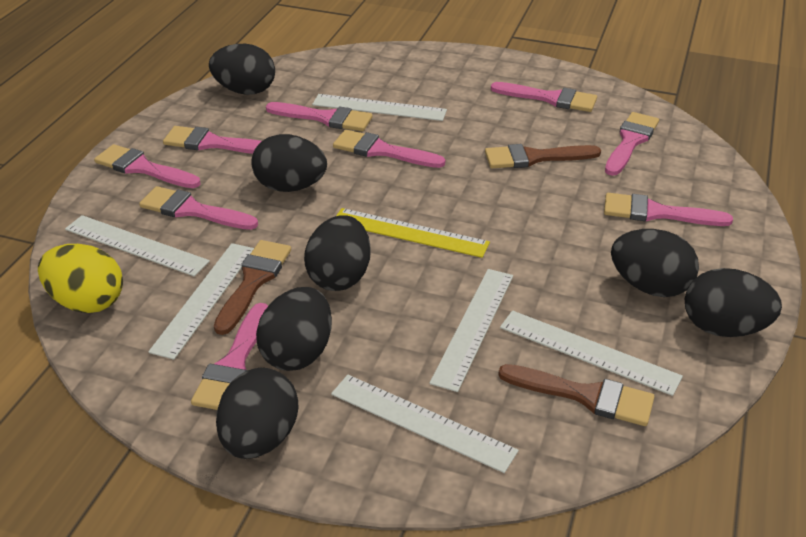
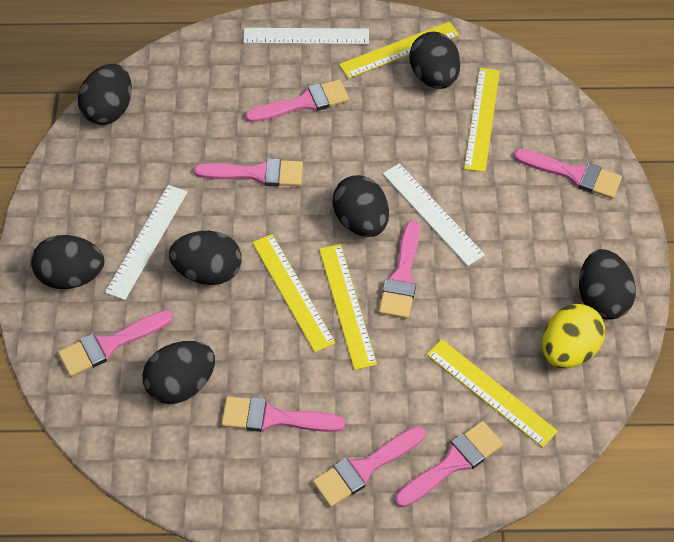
brown brush: [214,240,291,335] [485,144,601,168] [498,364,655,426] = 3 -> none = 0
pink brush: [94,144,201,188] [139,186,258,230] [163,126,261,154] [191,303,268,410] [266,102,373,131] [333,130,445,168] [491,82,597,112] [604,193,733,226] [605,112,659,176] = 9 -> [58,310,173,377] [194,158,303,186] [221,396,345,432] [245,79,349,123] [313,426,425,507] [379,220,420,319] [395,421,503,508] [514,149,622,199] = 8
white ruler: [65,215,210,276] [148,243,254,360] [312,94,447,121] [331,375,519,473] [430,269,513,392] [500,310,683,396] = 6 -> [105,185,187,300] [243,28,369,44] [383,163,485,266] = 3
yellow ruler: [336,208,490,258] = 1 -> [252,234,335,352] [319,244,377,370] [339,22,459,78] [427,339,558,447] [464,68,500,172] = 5

